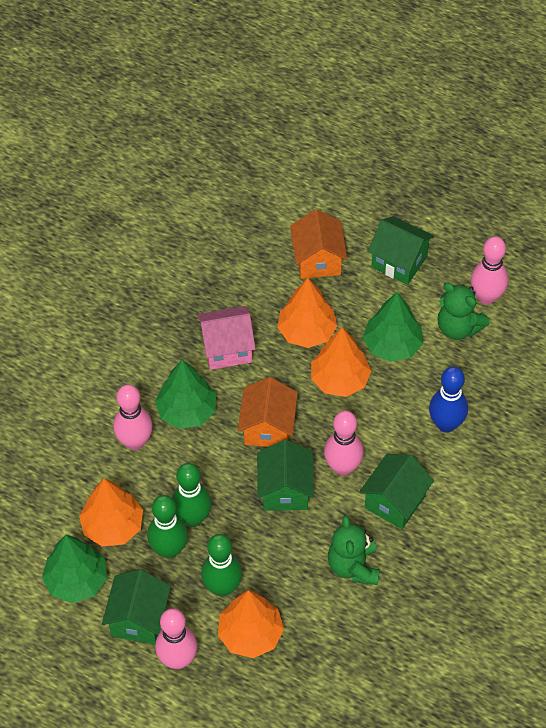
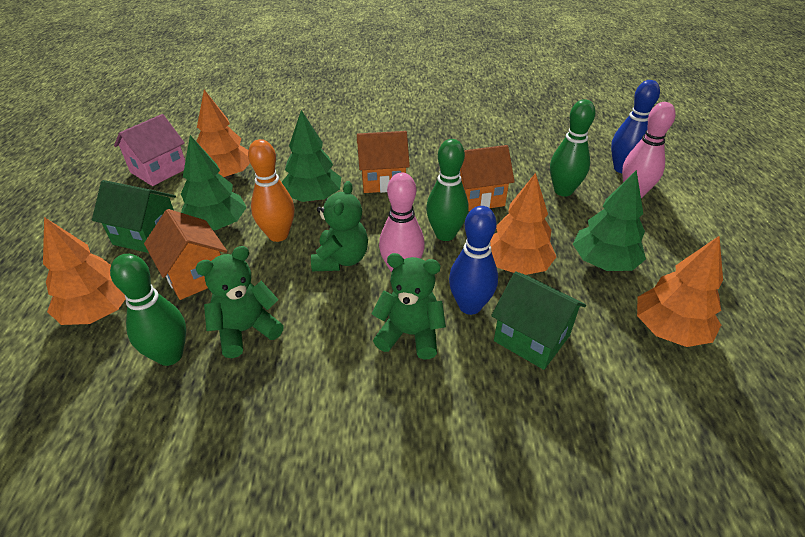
blue bowling pin: [429,367,468,433] = 1 -> [449,206,498,315] [611,80,660,173] = 2
green house: [102,570,171,645] [257,440,314,511] [359,454,434,529] [368,216,434,285] = 4 -> [92,180,176,253] [491,271,586,370] = 2
green teddy bear: [328,515,380,585] [438,283,490,340] = 2 -> [196,246,284,358] [311,181,368,271] [371,253,446,359] = 3
orange bowling pin: none = 0 -> [248,139,295,242] = 1
orange house: [238,377,298,447] [290,209,347,279] = 2 -> [144,209,227,300] [357,131,410,193] [460,145,515,211] = 3
pink bowling pin: [113,385,153,450] [155,608,197,669] [324,411,364,476] [471,237,508,305] = 4 -> [379,173,425,273] [622,102,676,198] = 2

